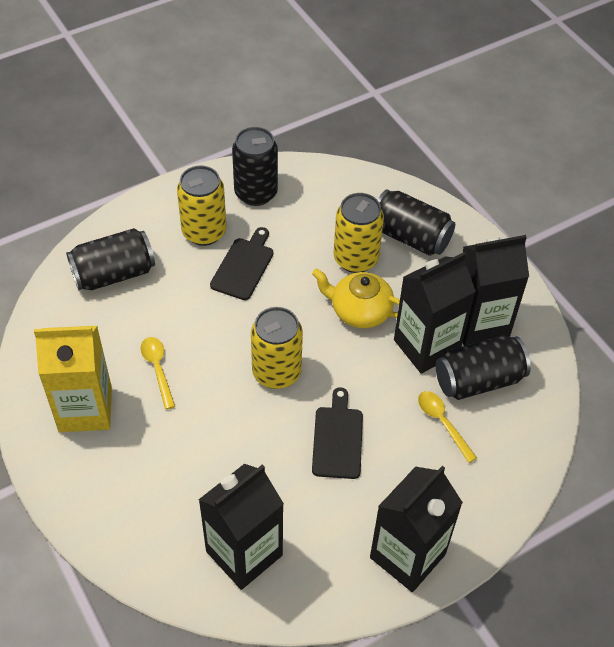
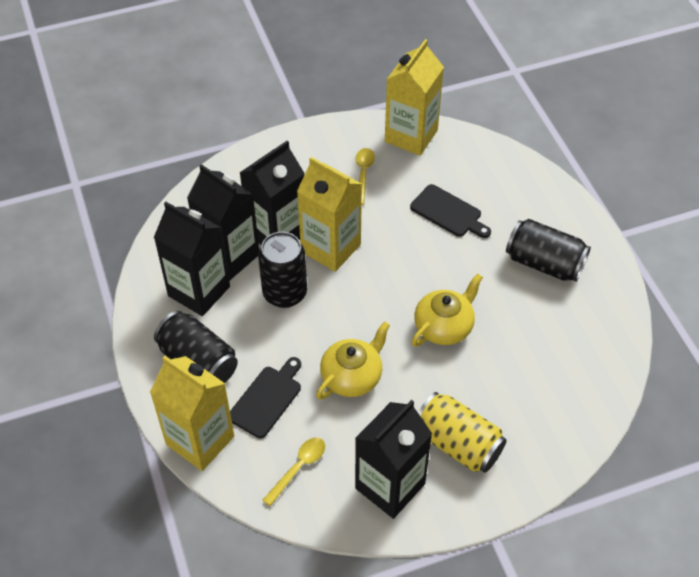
black can: [66,228,155,290] [232,127,278,206] [377,189,455,256] [436,336,531,400] = 4 -> [154,311,238,383] [258,232,307,308] [506,219,591,282] = 3
yellow can: [177,166,226,246] [251,307,303,389] [334,193,384,273] = 3 -> [418,392,507,473] = 1
yellow carton: [34,326,112,432] = 1 -> [150,355,234,471] [297,157,362,272] [385,39,444,156] = 3
yellow teapot: [312,269,400,328] = 1 -> [316,322,390,400] [412,274,483,346] = 2

